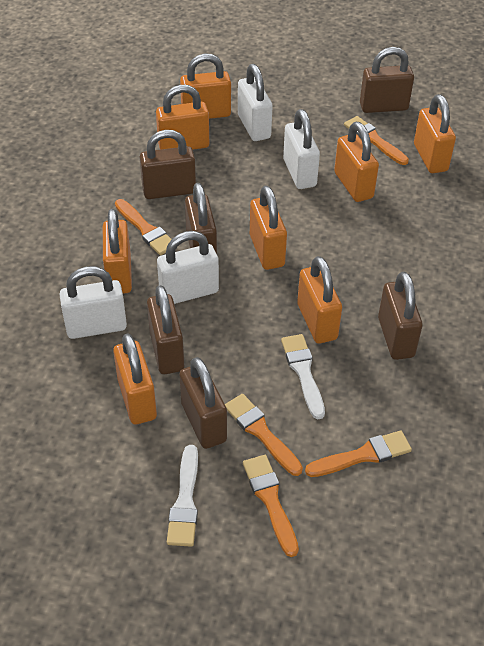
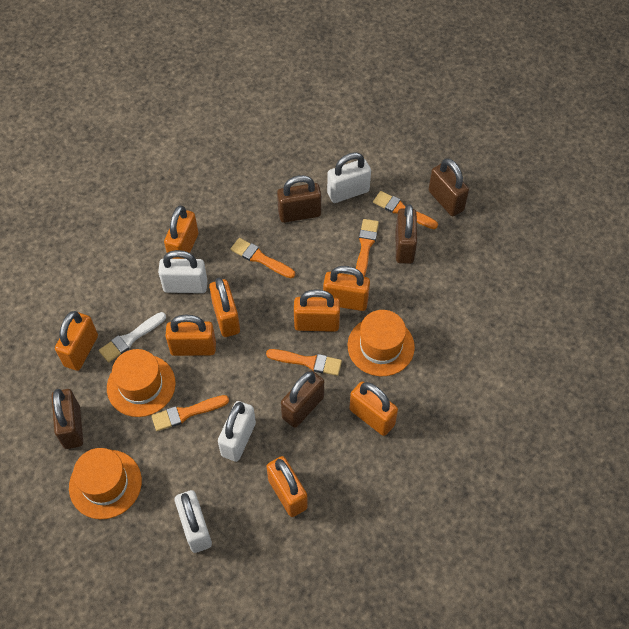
brown padlock: [140,130,196,199] [147,285,184,374] [179,357,227,449] [185,183,217,254] [360,47,414,113] [378,272,423,360] = 6 -> [52,389,83,449] [277,175,321,223] [281,371,324,428] [396,204,417,264] [428,158,469,216] = 5
orange hat: none = 0 -> [69,448,142,519] [107,349,176,417] [348,310,415,376] = 3
white brush: [167,445,198,547] [281,334,325,419] = 2 -> [99,312,166,362] = 1

